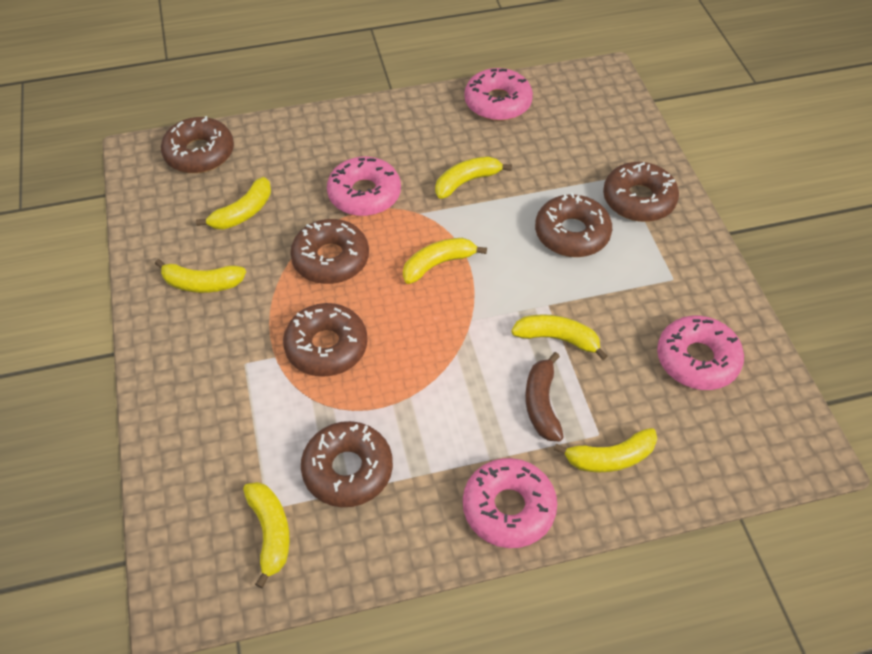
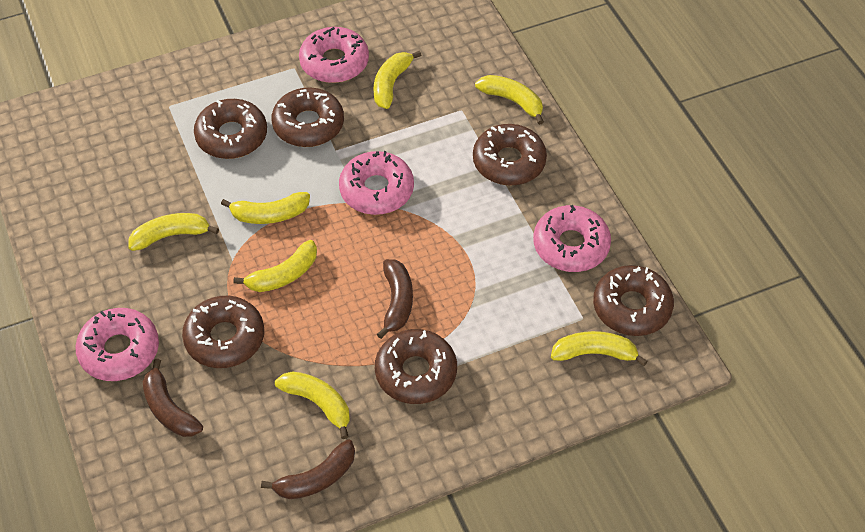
brown banana: [525,352,564,442] = 1 -> [143,359,203,437] [261,439,355,499] [377,259,413,339] = 3

